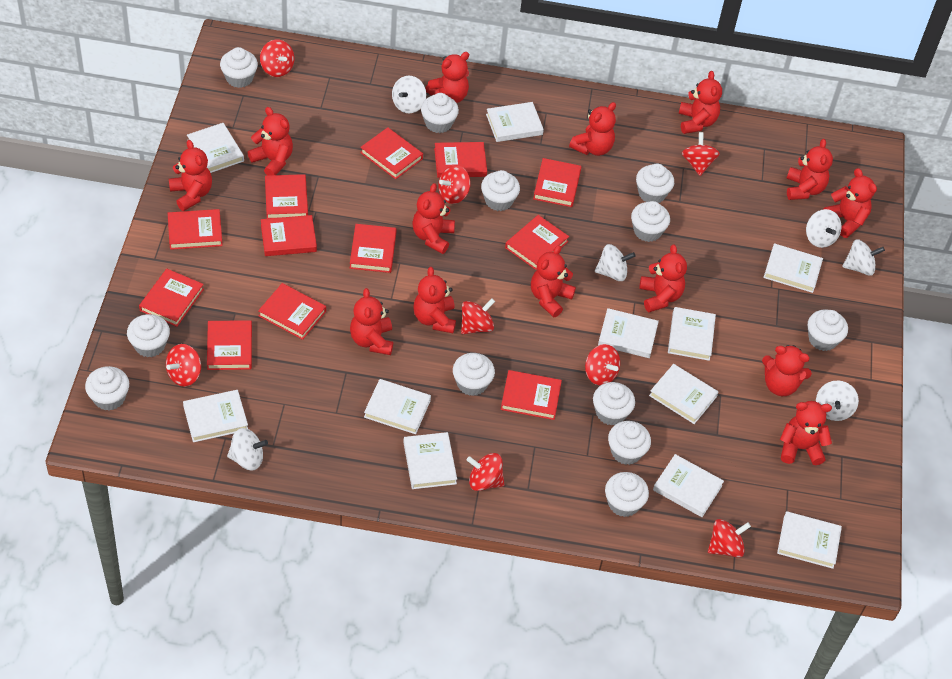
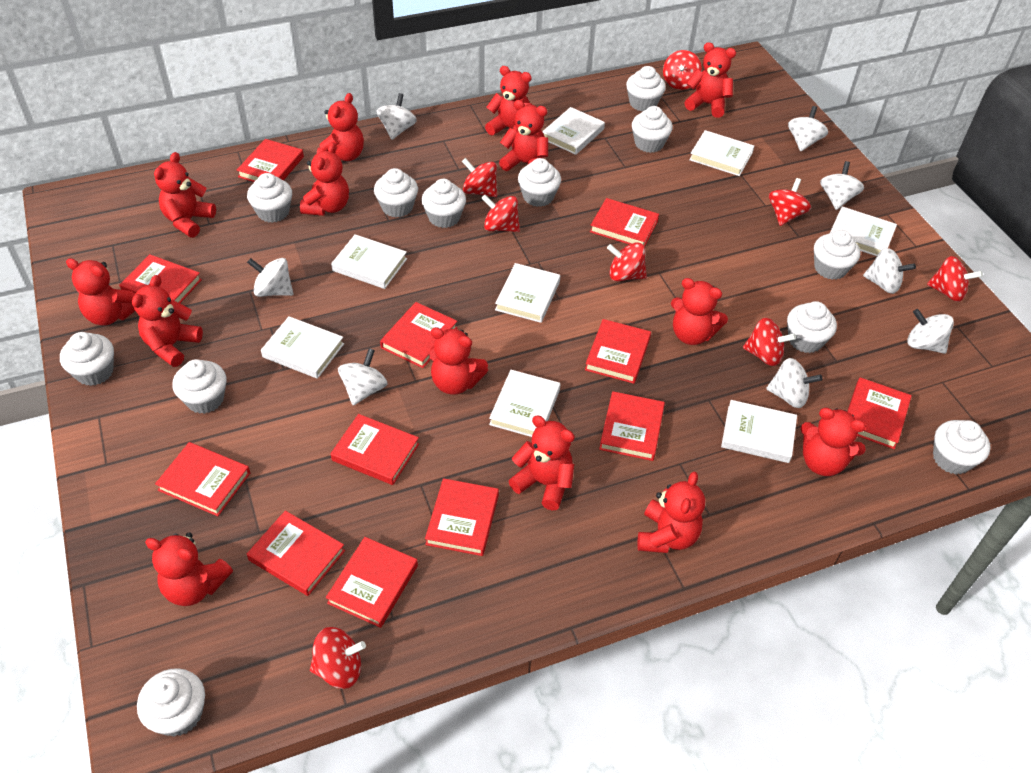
white book: [183,390,248,442] [187,123,244,173] [364,379,431,434] [403,432,457,489] [486,102,544,142] [598,308,659,358] [649,364,718,424] [653,454,724,517] [668,307,716,361] [763,243,823,293] [777,511,842,569] = 11 -> [261,316,344,379] [331,234,407,289] [489,370,560,437] [495,263,560,323] [542,107,605,155] [689,130,754,176] [721,400,797,463] [830,206,897,256] = 8
white spinning top: [227,428,268,470] [392,76,426,113] [595,244,636,281] [806,209,841,248] [816,381,859,421] [842,239,885,276] = 6 -> [247,258,293,297] [338,348,387,405] [377,93,417,140] [766,358,823,408] [788,106,828,151] [820,161,864,210] [863,248,916,294] [907,309,954,354] = 8

